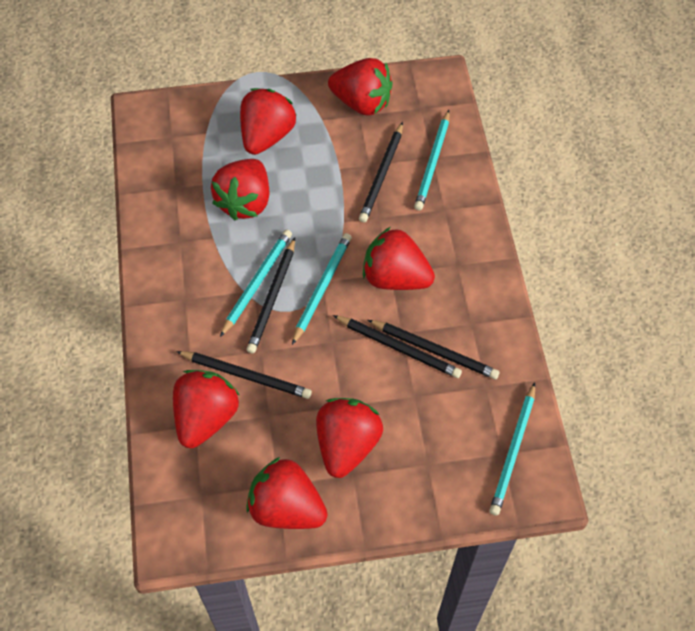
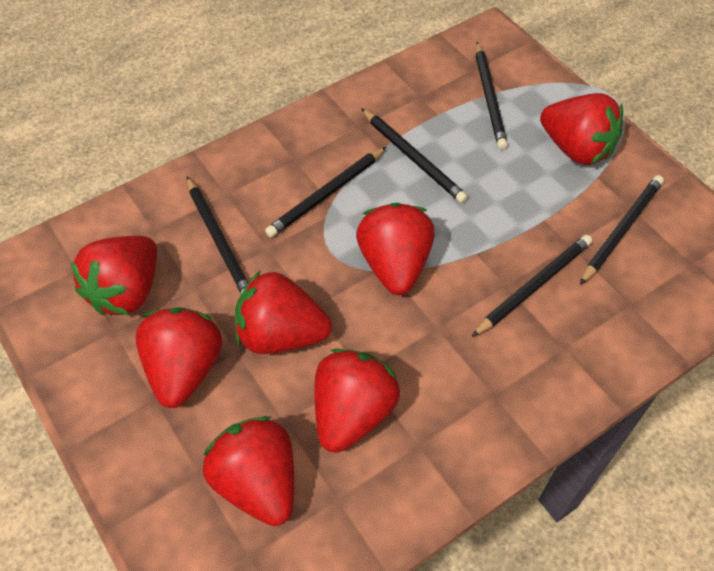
black pencil: [176,351,312,399] [247,237,295,354] [333,315,462,378] [359,122,403,223] [368,320,500,379] = 5 -> [187,177,249,294] [265,147,386,238] [361,108,468,203] [472,235,592,337] [475,42,508,150] [580,175,664,285] = 6
turquoise pencil: [220,230,292,337] [292,233,352,345] [414,110,449,211] [489,382,535,516] = 4 -> none = 0

